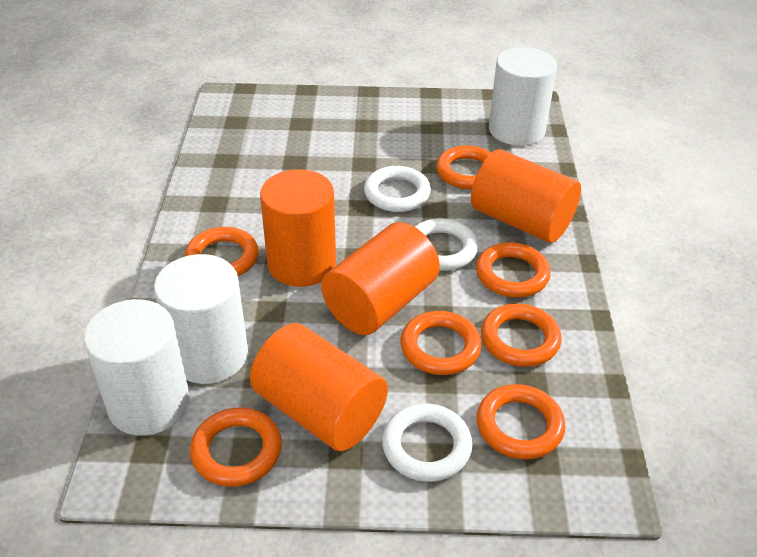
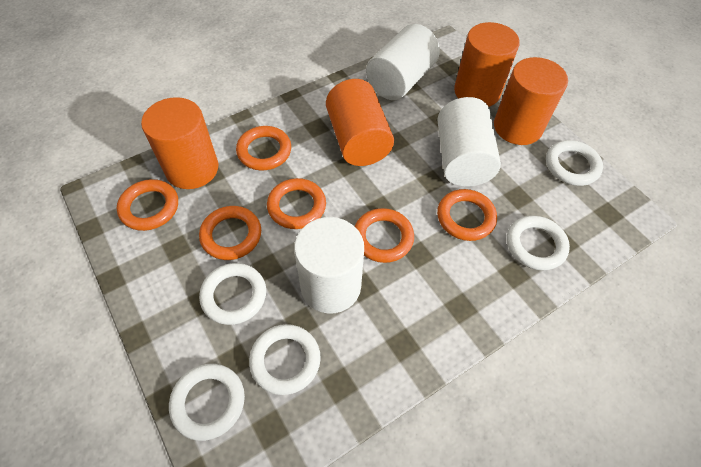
orange ring: [185,227,259,276] [190,407,282,487] [401,311,482,375] [436,145,491,189] [476,242,551,297] [477,384,565,459] [481,304,562,367] = 7 -> [117,179,178,231] [199,206,261,260] [236,126,291,170] [267,178,326,229] [355,208,414,263] [437,189,497,241] = 6
white ring: [364,166,431,212] [382,404,472,482] [415,218,478,271] = 3 -> [169,364,245,441] [199,263,266,325] [249,324,321,395] [507,215,570,271] [546,140,603,186] = 5

